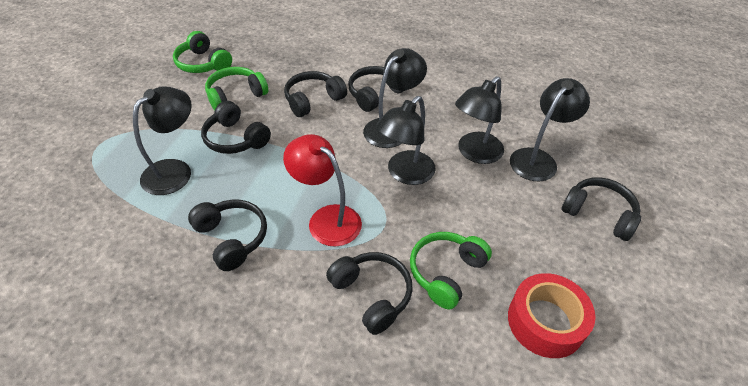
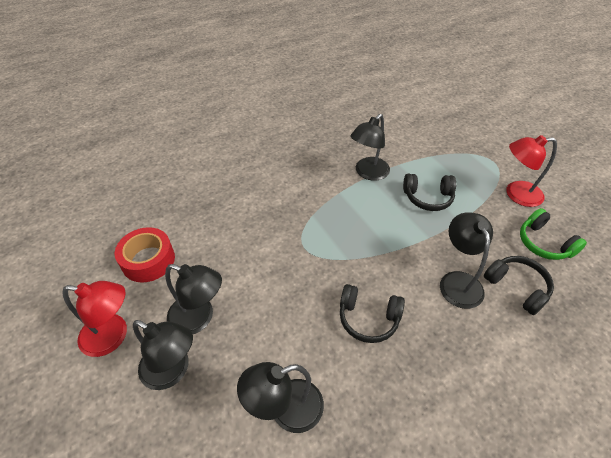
black headphones: [188,199,267,271] [201,101,271,154] [284,71,347,117] [326,252,413,335] [348,66,406,112] [561,177,641,241] = 6 -> [340,284,405,343] [403,174,456,211] [484,256,554,315] = 3
green headphones: [173,31,232,73] [205,67,268,110] [410,232,492,310] = 3 -> [520,208,587,260] = 1
red lamp: [283,134,362,247] = 1 -> [62,281,127,357] [506,135,557,207] = 2

